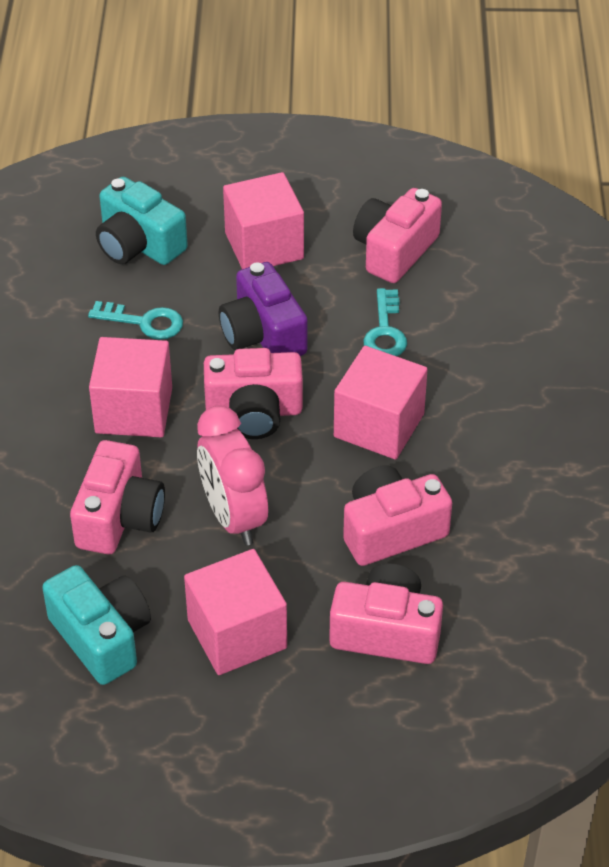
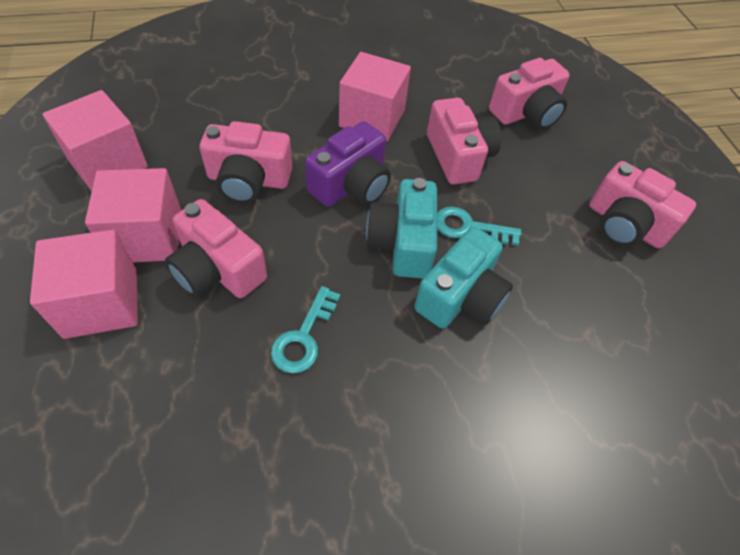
pink clock: [197,405,268,546] = 1 -> none = 0

